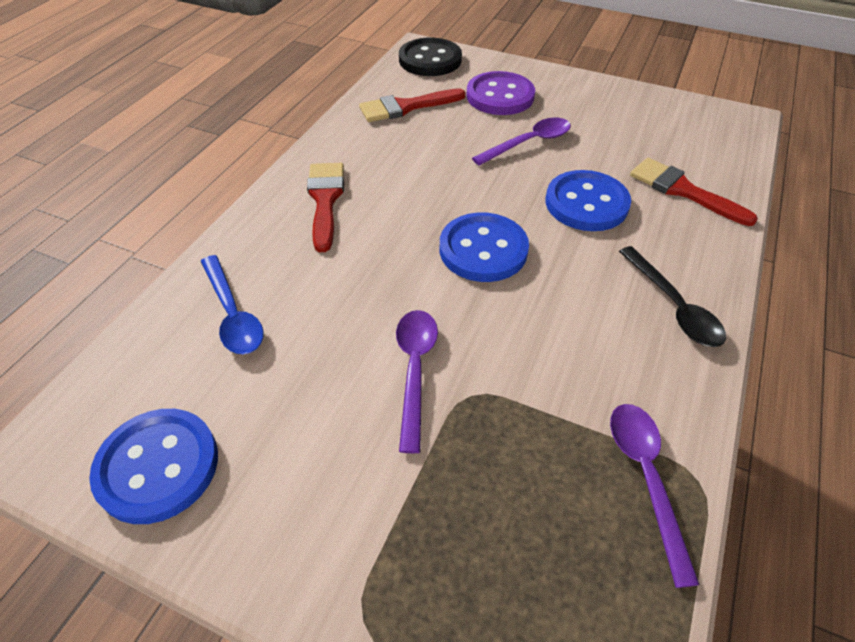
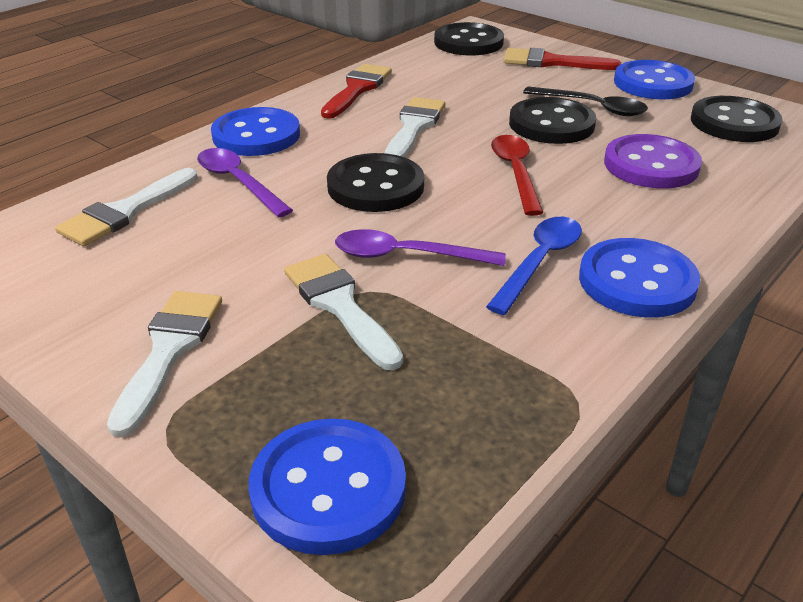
black button: [399,38,462,76] = 1 -> [327,153,424,212] [434,22,504,56] [509,97,596,144] [691,96,783,142] = 4
blue button: [89,409,218,524] [439,212,529,282] [546,170,631,231] = 3 -> [211,107,300,156] [249,419,406,555] [579,238,700,318] [614,60,695,100] = 4
purple spoon: [396,310,438,453] [472,117,571,166] [610,404,700,588] = 3 -> [197,148,293,217] [335,229,506,266] = 2
red brush: [307,163,344,252] [359,88,466,122] [630,158,758,226] = 3 -> [321,64,392,119] [504,48,621,70] = 2
red spoon: none = 0 -> [491,135,543,216] = 1
white brush: none = 0 -> [55,168,198,246] [107,291,222,437] [284,254,403,370] [385,97,445,157] = 4

